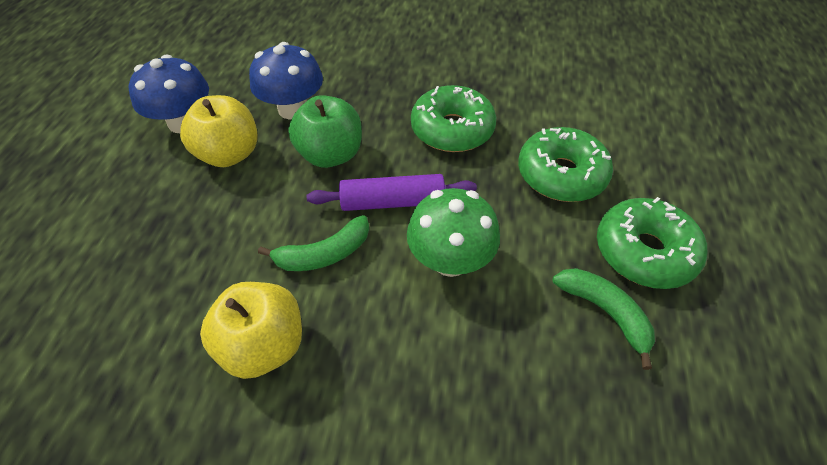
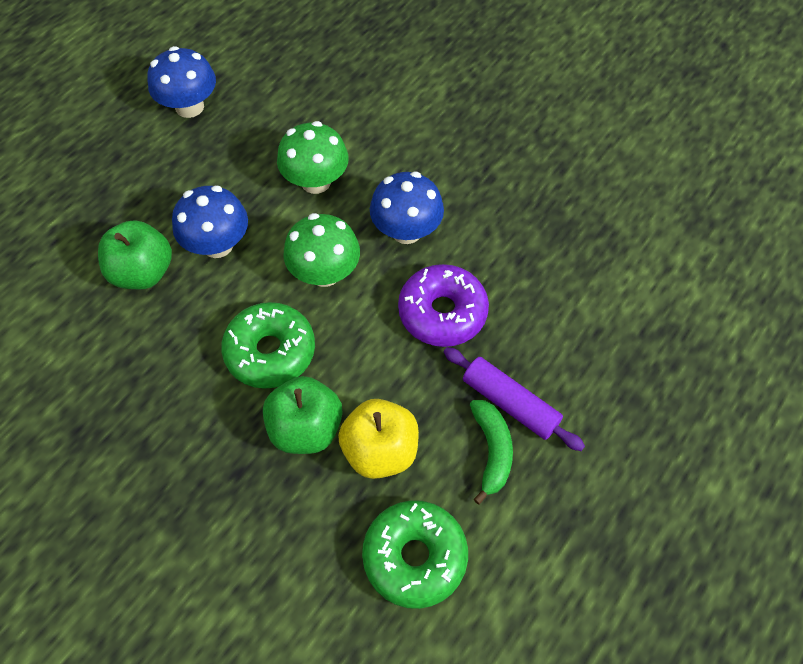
blue mushroom: [128,54,209,133] [249,42,323,119] = 2 -> [147,46,216,118] [172,185,248,258] [370,171,444,244] = 3
green apple: [288,95,362,168] = 1 -> [98,220,172,289] [263,376,343,454] = 2
green banana: [258,215,369,271] [553,268,655,370] = 2 -> [470,400,513,505] = 1
green donut: [411,85,496,152] [518,127,613,202] [597,197,707,289] = 3 -> [221,302,315,389] [362,500,468,609] = 2
green mushroom: [407,188,500,277] = 1 -> [277,121,349,194] [283,213,360,287] = 2
purple donut: none = 0 -> [398,264,489,347] = 1
yellow apple: [180,95,258,167] [200,282,302,379] = 2 -> [338,399,419,479] = 1

